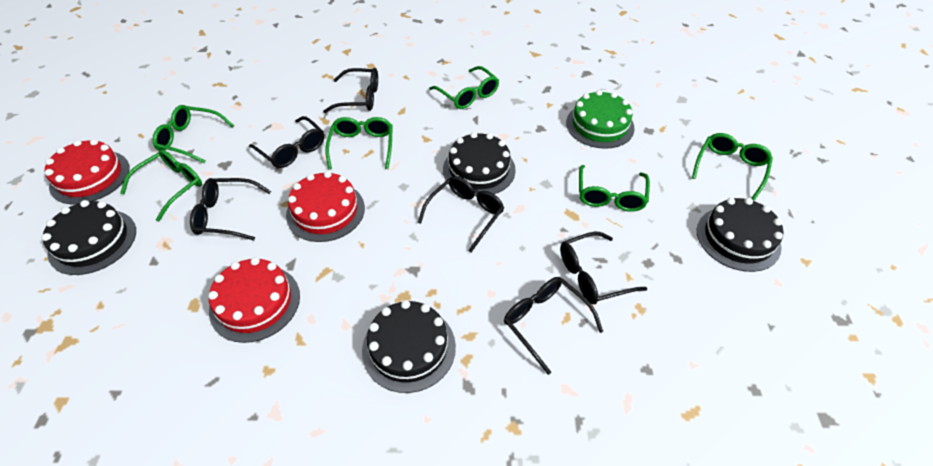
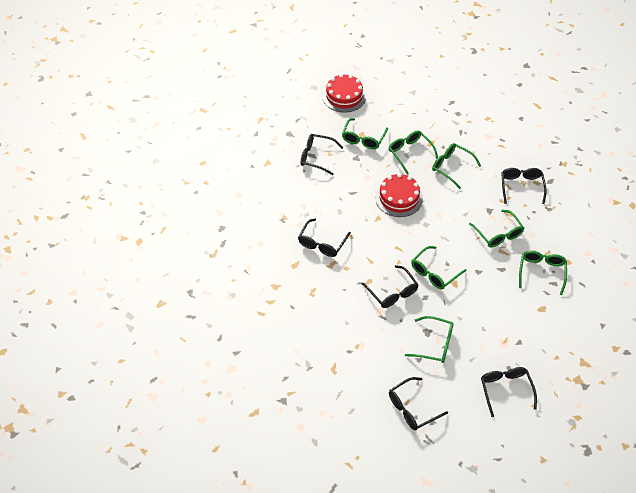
black cake: [42,200,136,275] [362,300,456,393] [443,132,516,196] [697,198,783,272] = 4 -> none = 0
green cake: [566,90,635,149] = 1 -> none = 0
green glasses: [121,149,202,221] [152,105,234,163] [325,117,393,170] [429,66,499,109] [579,165,650,212] [692,133,773,201] = 6 -> [342,118,388,149] [389,131,438,174] [405,316,454,363] [411,246,466,289] [432,143,481,189] [469,210,524,248] [519,251,567,295] = 7
red cake: [45,139,130,204] [208,257,300,343] [286,171,365,242] = 3 -> [322,74,366,113] [375,173,423,217] = 2

